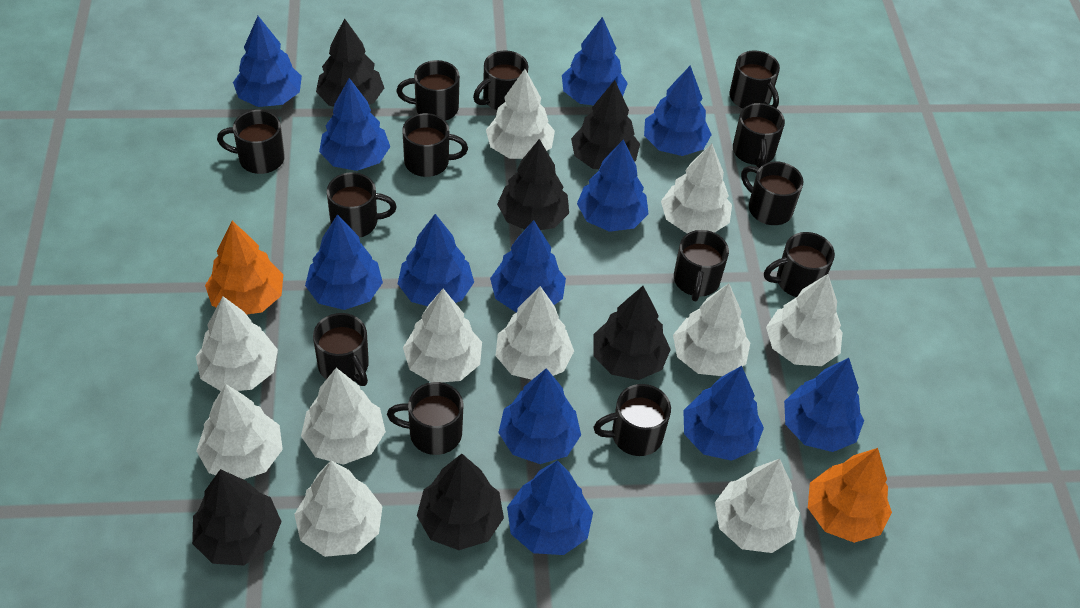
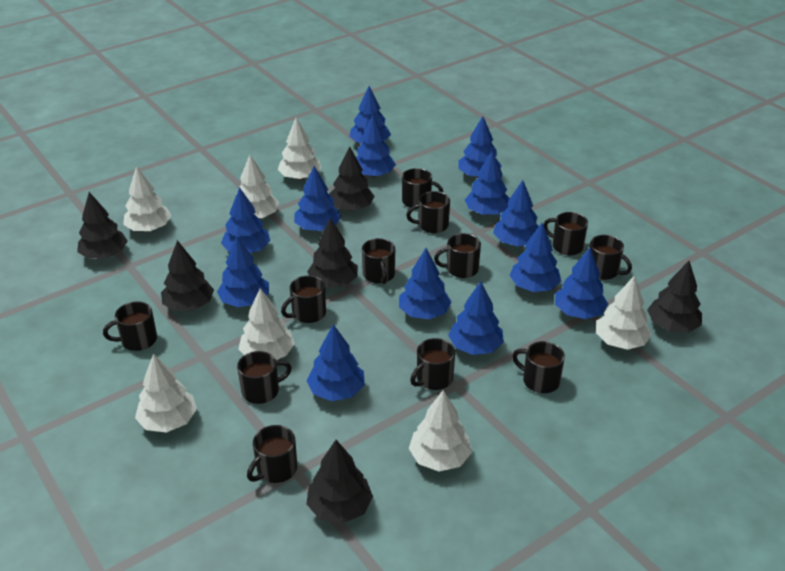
black mug: [217,110,285,174] [313,313,369,386] [327,172,397,238] [387,382,463,455] [396,60,460,121] [402,113,468,177] [473,50,528,110] [593,384,671,456] [674,230,729,301] [729,50,780,108] [733,103,785,168] [741,161,803,225] [764,232,835,297] = 13 -> [103,301,157,351] [237,351,292,404] [247,425,297,483] [281,275,326,323] [362,238,395,284] [402,168,443,209] [406,191,450,233] [410,338,455,390] [434,233,481,278] [512,341,565,393] [543,212,588,255] [589,235,632,280] = 12
blue tree: [233,16,302,107] [305,214,383,310] [319,78,390,171] [398,214,474,306] [490,220,566,313] [498,368,581,464] [507,460,593,555] [562,17,628,105] [577,139,649,232] [644,66,712,156] [683,366,764,461] [784,358,864,452] = 12 -> [217,236,269,307] [221,187,270,253] [294,166,341,231] [307,324,365,401] [349,86,391,143] [356,115,396,177] [399,248,451,319] [448,281,504,355] [458,116,502,178] [465,151,510,215] [493,180,539,246] [509,223,561,292] [555,248,608,319] = 13
orange tree: [205,221,283,315] [808,448,892,543] = 2 -> none = 0
white tree: [196,296,278,391] [196,384,283,479] [294,461,383,557] [301,368,386,465] [403,289,482,382] [486,69,555,159] [496,286,574,380] [661,144,732,233] [673,283,750,376] [715,459,800,553] [766,274,843,366] = 11 -> [123,166,172,232] [135,354,197,433] [236,155,279,219] [238,288,295,360] [278,118,322,180] [409,390,472,471] [596,275,651,350] = 7

